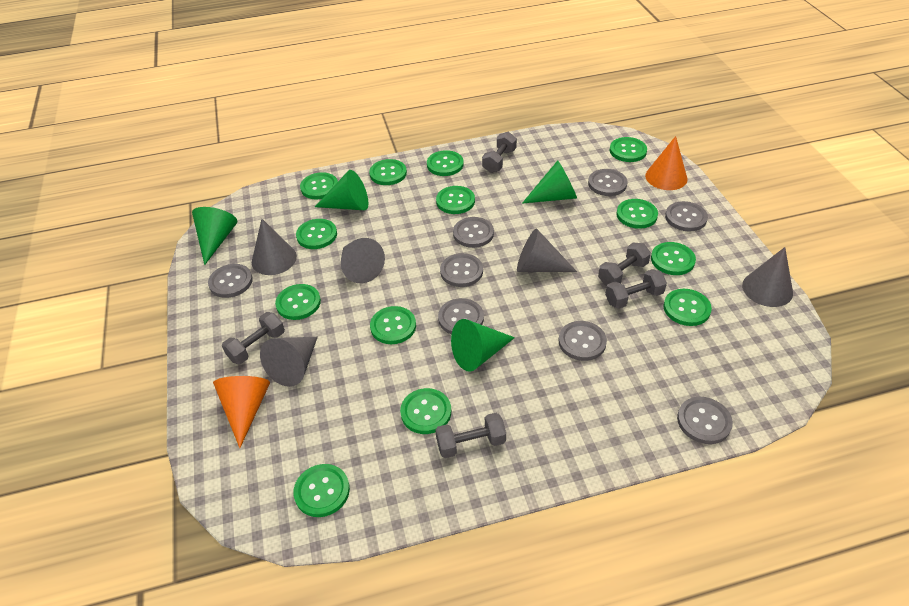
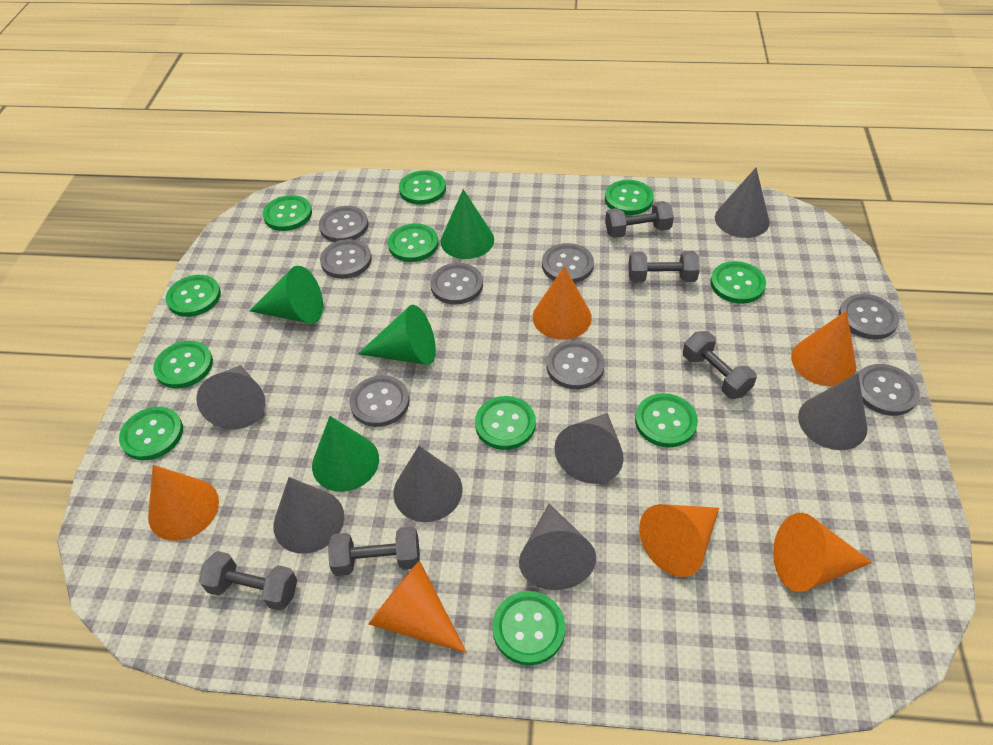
green button: [275,284,321,320] [293,464,350,517] [296,219,337,249] [300,172,338,199] [369,159,407,185] [370,306,416,344] [400,388,451,434] [427,150,464,176] [436,186,475,214] [610,137,647,162] [616,199,658,229] [651,242,696,275] [663,289,712,326] = 13 -> [119,407,183,460] [153,341,213,388] [166,275,221,317] [263,195,312,231] [388,224,438,262] [399,170,446,205] [475,396,536,450] [492,591,565,665] [605,180,654,215] [635,393,698,448] [710,261,766,304] = 11
grey cone: [252,219,297,275] [260,337,318,387] [341,238,385,283] [517,228,577,272] [742,247,793,307] = 5 -> [196,365,265,429] [273,477,344,554] [393,446,462,522] [519,503,596,590] [554,413,624,484] [715,168,770,238] [798,373,868,450] = 7
orange cone: [213,376,270,448] [645,136,688,190] = 2 -> [148,465,219,541] [368,560,467,653] [533,266,592,340] [639,504,719,577] [773,513,873,592] [791,311,856,386] = 6

